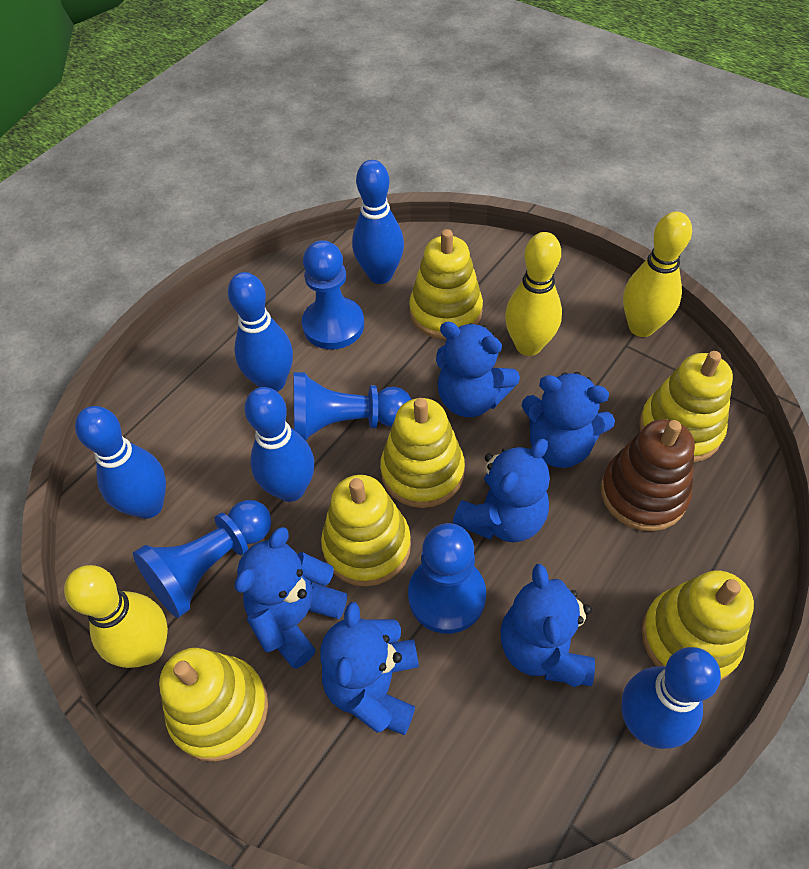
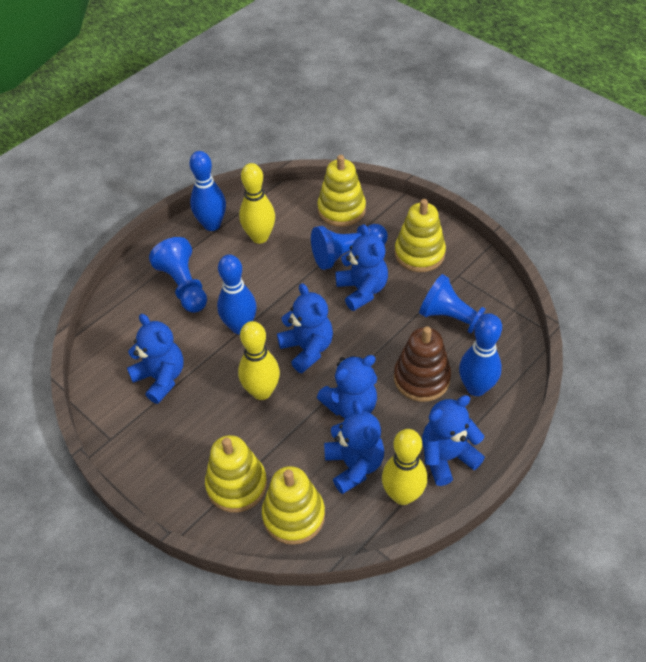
blue bowling pin: [75,406,166,519] [228,272,293,391] [244,387,314,502] [352,160,404,284] [621,647,721,749] = 5 -> [189,151,226,231] [217,254,257,334] [459,316,502,396] = 3
blue pawn: [133,500,271,618] [293,372,412,441] [302,240,364,349] [408,523,486,634] = 4 -> [149,237,207,313] [311,224,388,270] [419,274,502,333] = 3
yellow stacking toy: [159,648,268,762] [321,475,411,587] [380,398,465,508] [409,229,483,339] [639,351,733,462] [642,571,754,681] = 6 -> [205,435,267,513] [262,466,325,545] [317,155,366,227] [395,199,446,272] = 4

